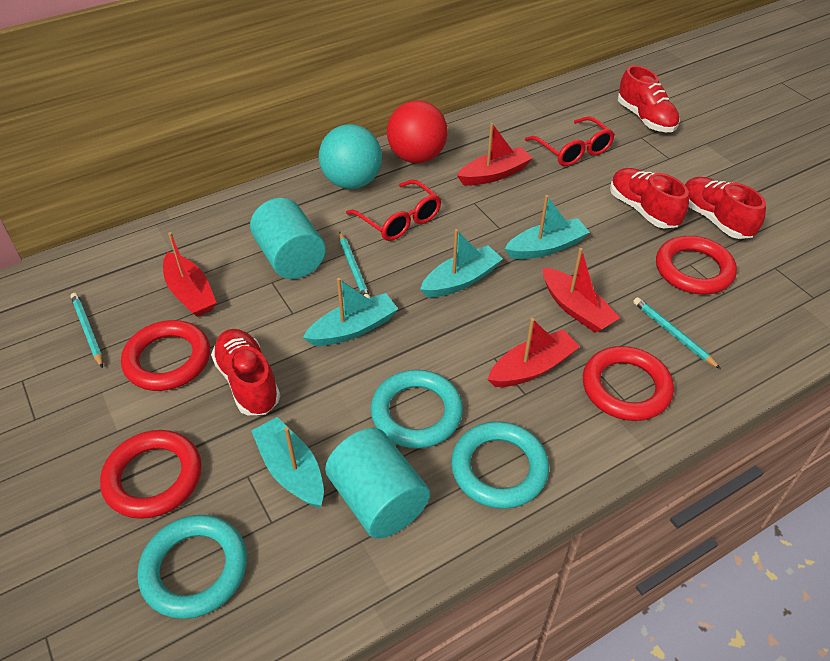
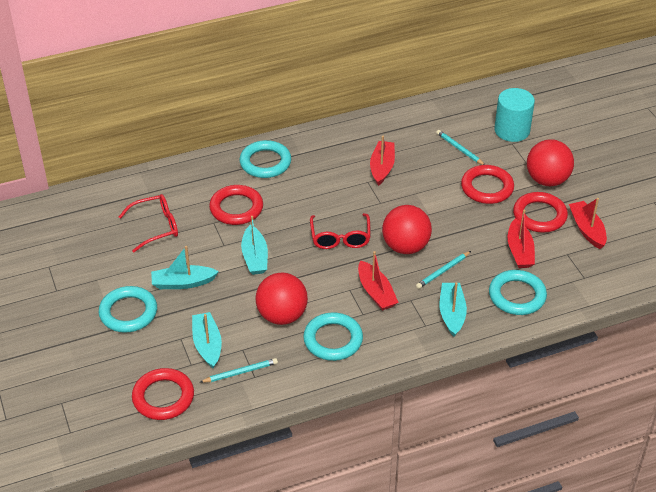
red ball: [387,100,448,163] = 1 -> [256,273,308,325] [382,205,432,254] [527,139,574,186] = 3
red shoe: [211,329,280,415] [610,168,689,228] [618,65,680,132] [685,177,766,239] = 4 -> none = 0
turquoise ball: [319,124,382,189] = 1 -> none = 0
turquoise cylinder: [250,198,326,279] [325,428,430,539] = 2 -> [494,88,535,142] = 1
turquoise ring: [137,515,247,619] [371,370,463,448] [451,421,549,509] = 3 -> [99,286,157,333] [239,140,291,178] [303,312,363,361] [489,270,547,315] = 4

